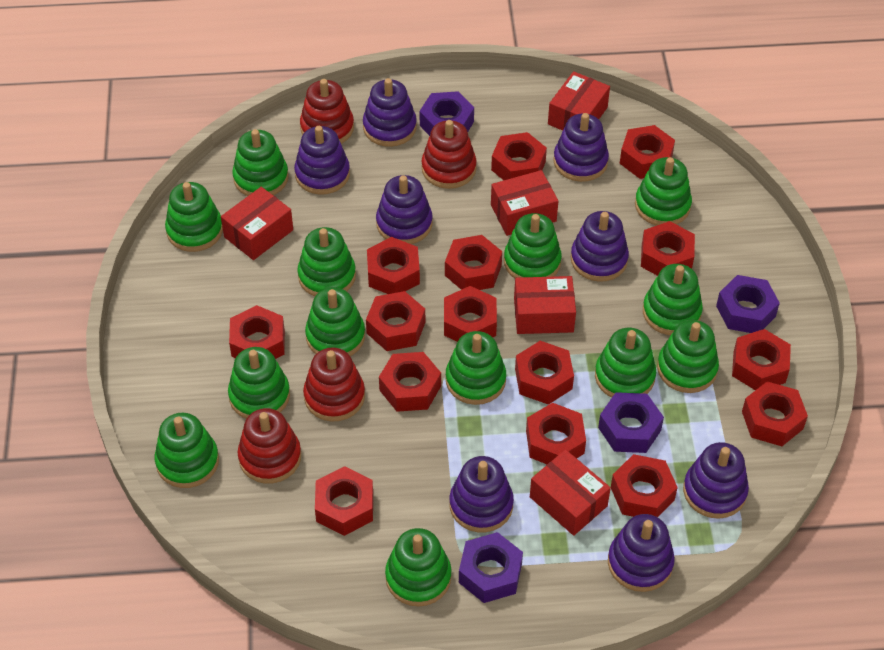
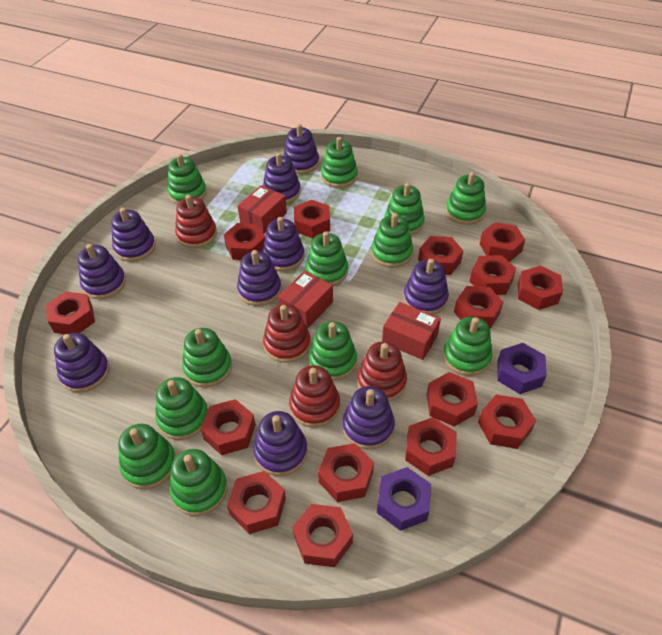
green stacking toy: [155,413,219,488] [165,182,223,252] [228,347,290,419] [232,129,289,196] [297,227,356,296] [305,287,365,356] [385,528,451,606] [445,331,506,405] [504,213,562,278] [595,328,656,398] [635,157,692,226] [643,264,703,335] [657,320,719,393] = 13 -> [118,424,176,489] [155,377,208,440] [167,154,207,204] [170,449,227,516] [182,328,232,387] [305,231,348,286] [309,321,357,381] [321,137,358,188] [371,213,413,268] [385,183,425,235] [443,317,493,376] [446,172,486,225] = 12
purple nut: [420,91,474,136] [459,532,523,603] [598,392,664,453] [716,275,780,333] = 4 -> [377,467,431,531] [497,343,547,394] = 2
purple stacking toy: [294,126,350,194] [363,78,417,147] [376,175,433,244] [450,456,514,532] [553,113,609,182] [571,211,629,282] [608,514,675,592] [683,442,749,519] = 8 -> [54,333,110,393] [78,244,126,299] [111,208,156,262] [237,250,282,306] [253,411,308,476] [262,217,305,271] [263,153,301,204] [283,124,319,174] [342,386,395,450] [403,259,449,315] = 10
red box: [221,187,293,260] [491,170,558,236] [514,276,576,334] [530,449,611,536] [548,71,610,131] = 5 -> [238,185,287,234] [278,271,333,329] [382,302,441,360] = 3

